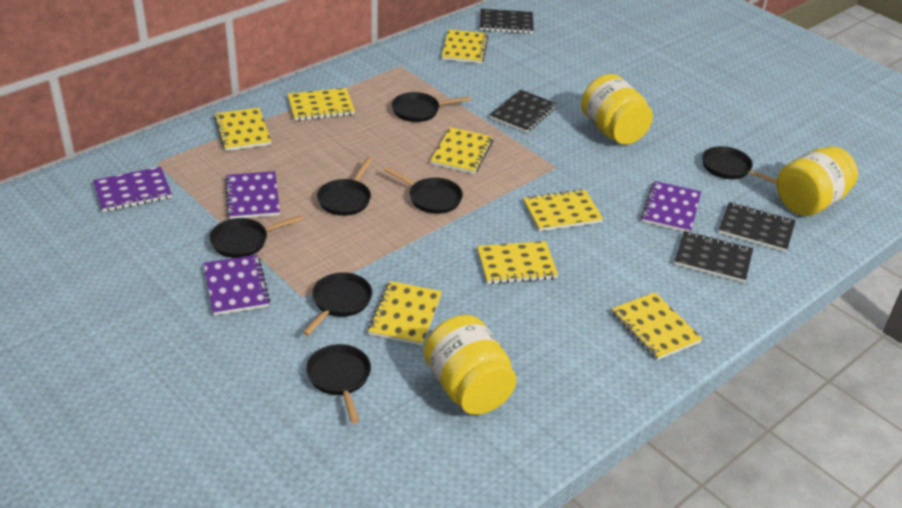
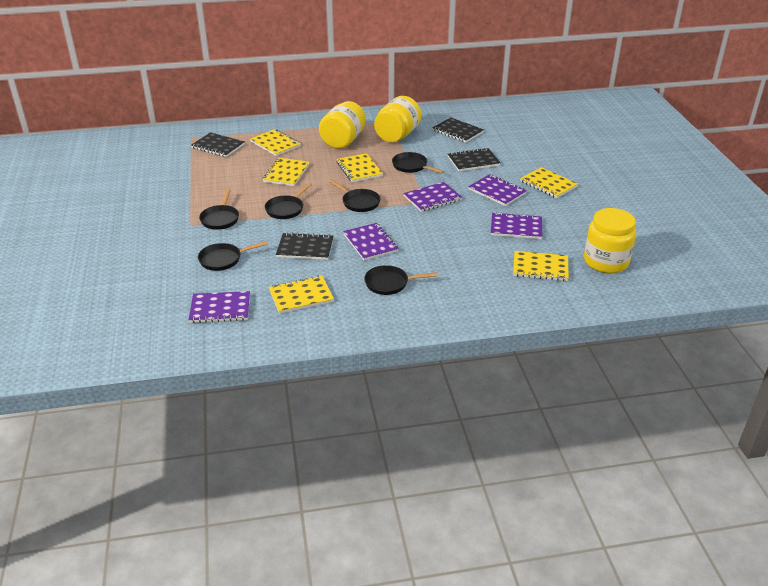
black pan: [209,215,303,258] [302,272,372,336] [306,344,371,423] [317,157,372,216] [384,167,463,214] [392,92,471,122] [702,146,777,184] = 7 -> [198,241,268,271] [199,189,239,230] [265,183,312,219] [329,180,381,212] [364,265,438,295] [392,152,444,174] = 6
purple notebook: [93,167,172,212] [203,255,270,315] [225,171,280,219] [641,181,701,232] = 4 -> [189,291,250,323] [343,223,398,260] [403,182,462,212] [468,174,527,206] [491,212,542,239] = 5
yellow notebook: [214,108,271,151] [287,88,355,121] [368,281,442,346] [430,127,493,174] [442,29,488,64] [477,241,558,284] [523,189,603,231] [612,292,702,360] = 8 -> [250,129,301,156] [263,158,309,186] [269,276,334,314] [337,153,383,182] [513,251,569,281] [520,167,578,198] = 6

